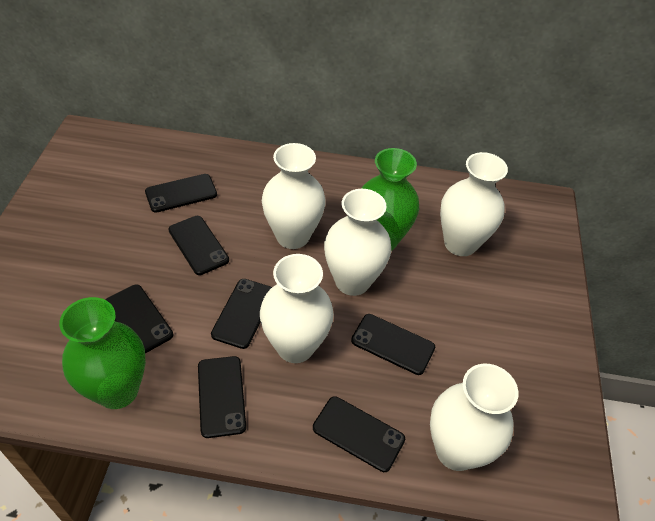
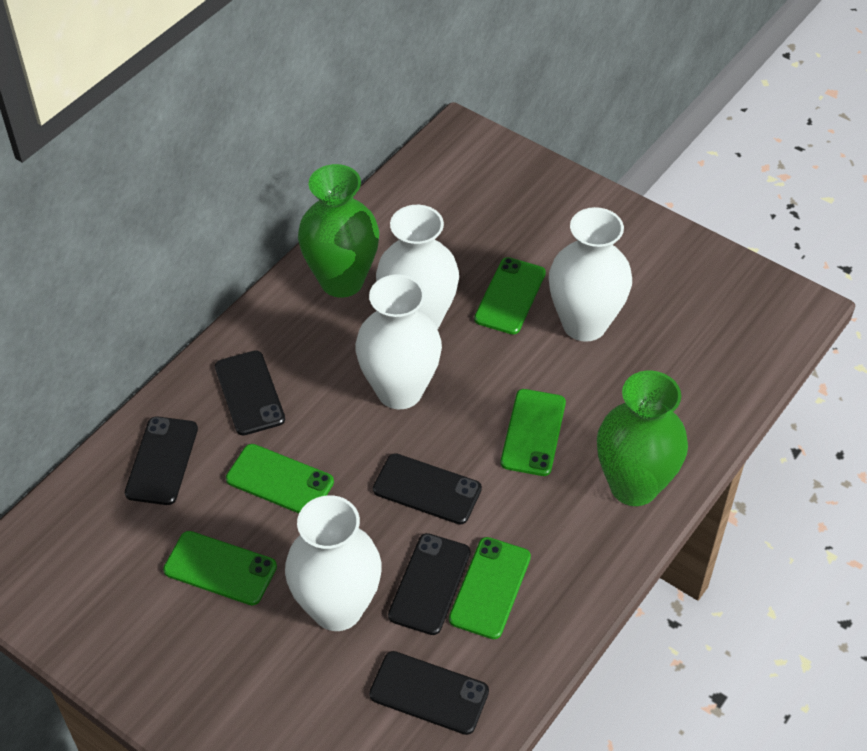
black phone: [105,284,173,353] [145,174,217,213] [168,216,229,275] [198,356,246,438] [211,279,272,349] [313,396,405,472] [351,314,435,375] = 7 -> [125,416,198,505] [215,350,285,435] [369,651,489,735] [373,453,482,525] [388,533,470,635] = 5
green phone: none = 0 -> [163,531,277,605] [226,444,334,513] [449,537,531,639] [474,257,546,334] [501,389,566,476] = 5
white vase: [260,254,334,363] [262,143,326,249] [324,189,391,296] [430,364,519,471] [440,152,508,256] = 5 -> [285,495,381,631] [355,274,442,409] [376,205,459,330] [549,207,632,342] = 4

